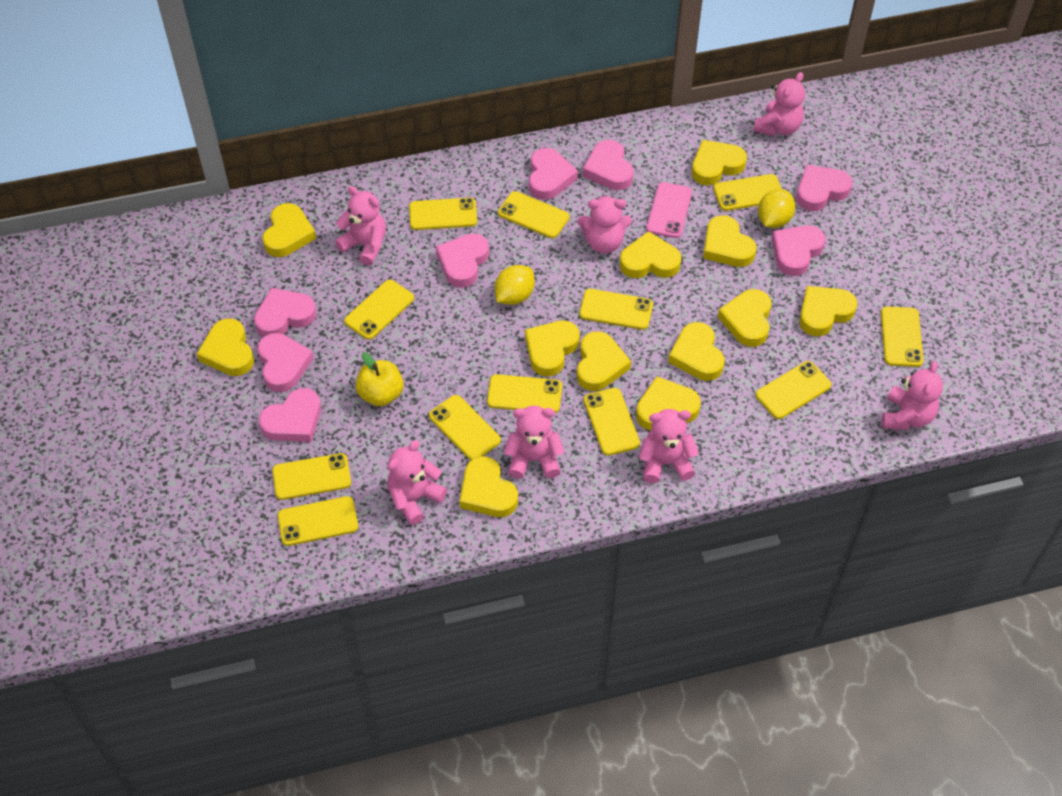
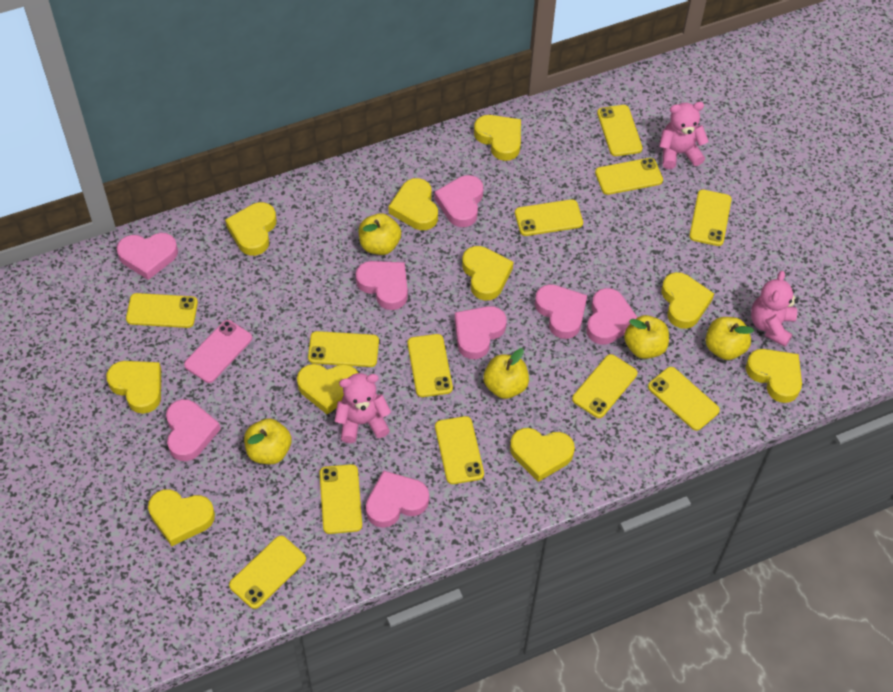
pink teddy bear: [335,186,386,266] [387,440,447,525] [504,406,564,479] [578,196,632,253] [639,409,699,483] [753,72,805,136] [882,361,943,430] = 7 -> [335,373,391,443] [659,102,709,169] [751,271,798,347] = 3
yellow apple: [355,352,404,406] = 1 -> [244,418,292,464] [359,213,401,255] [483,348,529,399] [624,315,669,359] [705,317,754,360] = 5
yellow heart: [197,318,254,376] [262,203,316,257] [459,456,518,517] [525,321,580,376] [577,331,631,391] [619,231,681,278] [636,377,701,430] [668,322,725,381] [692,140,747,185] [703,215,756,267] [718,289,772,347] [799,286,857,336] = 12 -> [106,361,161,414] [148,489,215,546] [225,202,277,256] [297,364,358,415] [389,178,438,230] [462,246,513,301] [474,115,521,161] [510,428,575,482] [662,272,714,329] [745,349,802,403] = 10
yellow lemon: [495,265,535,305] [758,189,795,228] = 2 -> none = 0

